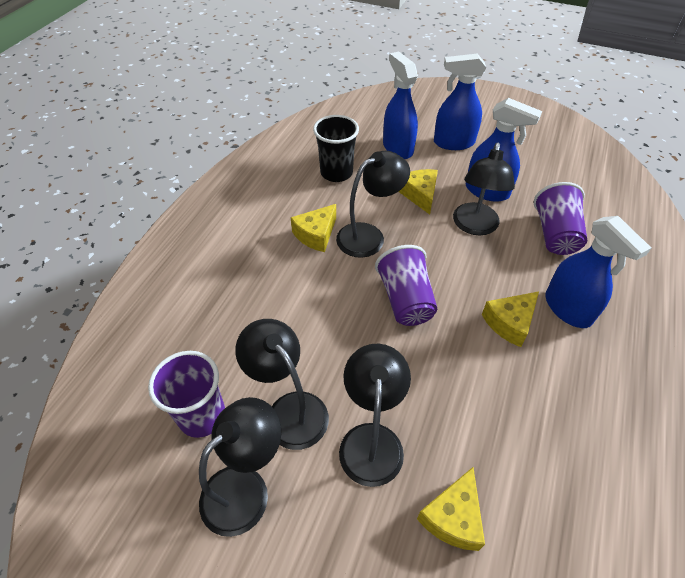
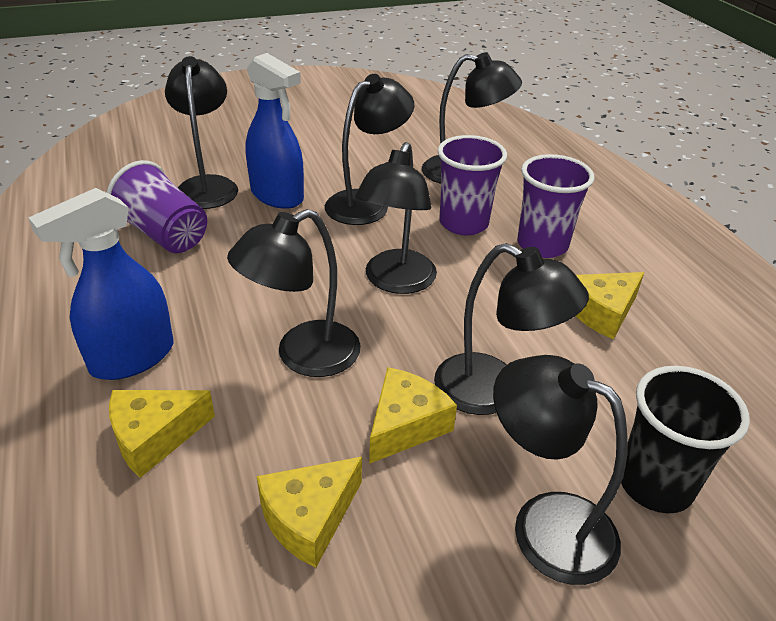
black lamp: [199,397,281,537] [235,319,329,450] [336,151,410,258] [339,344,411,487] [453,143,515,235] = 5 -> [165,56,238,209] [227,209,361,377] [325,74,414,225] [355,142,437,294] [422,52,522,184] [434,243,589,415] [493,355,628,585] = 7
blue spray bottle: [383,52,418,159] [434,54,486,150] [466,98,542,202] [545,216,651,328] = 4 -> [28,188,173,380] [245,53,304,209] = 2

